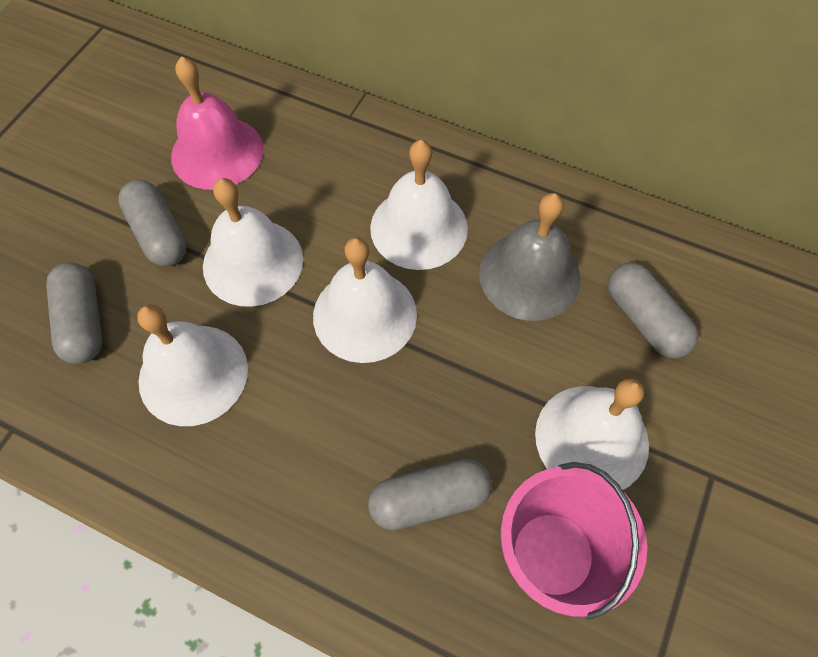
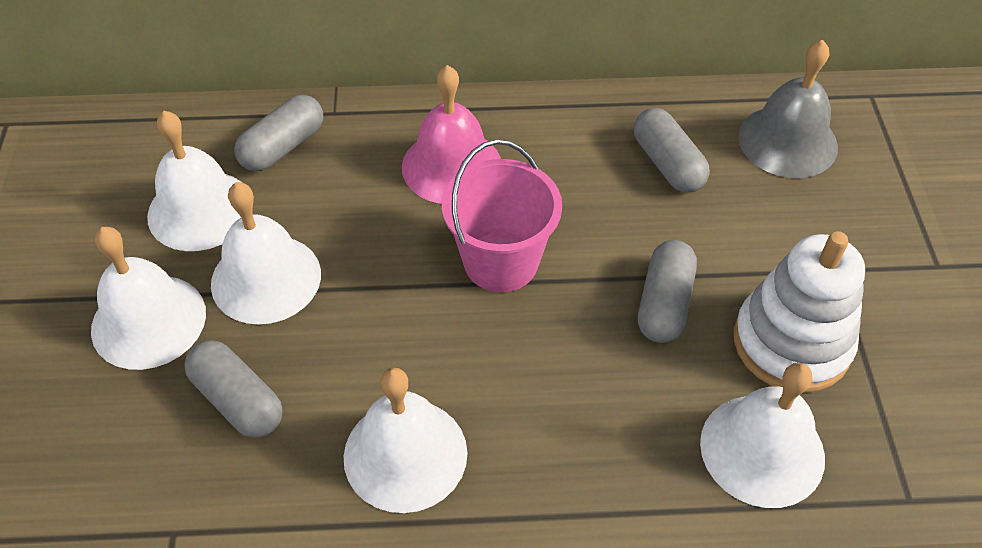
white stacking toy: none = 0 -> [734,231,865,393] = 1

